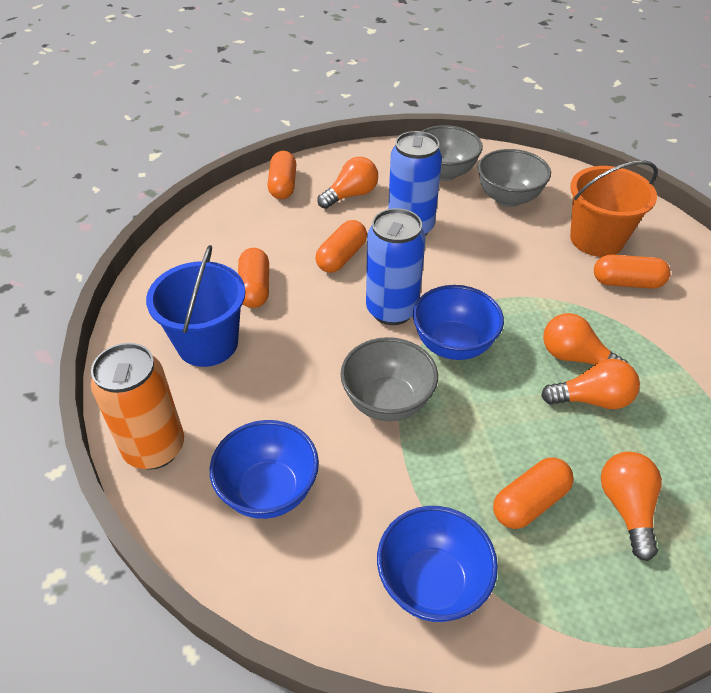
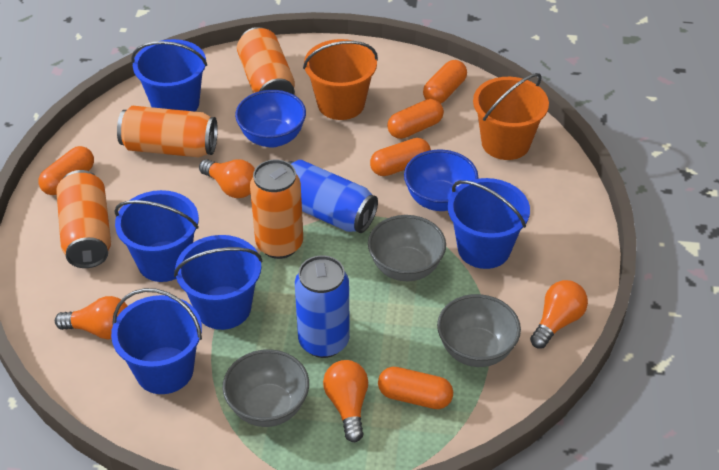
blue bowl: [210,420,319,519] [377,506,498,622] [413,285,504,360] = 3 -> [235,90,306,148] [404,150,479,211] = 2
blue bucket: [146,245,245,367] = 1 -> [111,288,202,394] [114,190,199,282] [131,39,207,112] [174,235,263,330] [448,178,530,269] = 5
orange bucket: [570,161,658,257] = 1 -> [303,39,378,120] [473,73,549,160] = 2
orange can: [91,343,184,470] = 1 -> [56,170,111,268] [117,106,218,157] [237,27,295,95] [250,159,303,259] = 4

